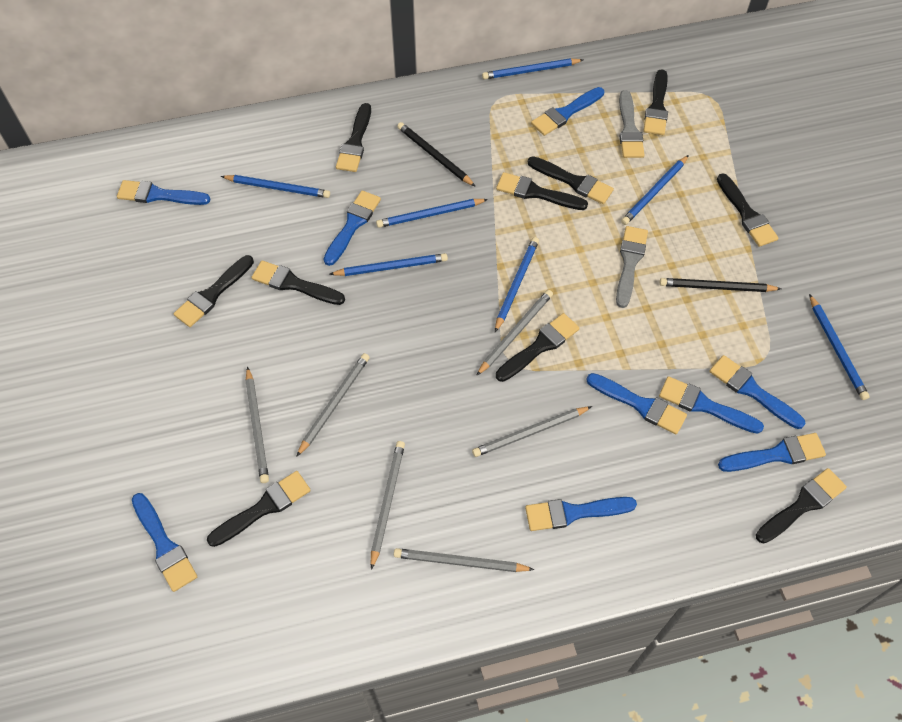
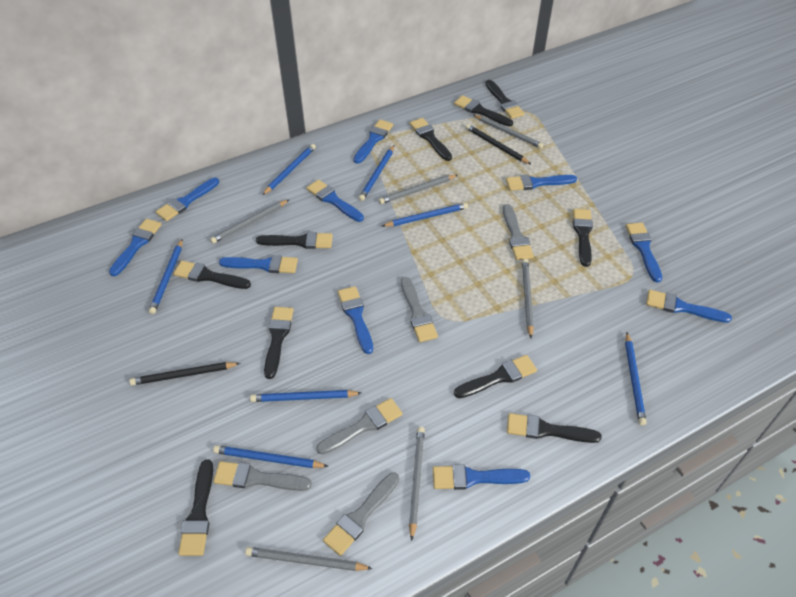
blue brush: [117,180,211,205] [132,493,197,592] [324,191,381,266] [525,497,637,531] [531,87,604,136] [586,373,687,435] [659,376,764,434] [709,355,805,429] [718,433,826,472] = 9 -> [109,219,162,276] [156,178,219,221] [219,255,298,273] [307,179,364,222] [338,286,373,354] [354,120,393,164] [433,464,530,490] [506,175,577,191] [626,223,662,283] [646,290,732,323] = 10
grey brush: [616,226,648,308] [619,90,645,158] = 2 -> [213,461,312,491] [316,398,402,455] [323,472,399,556] [401,277,438,342] [503,204,534,260] = 5

